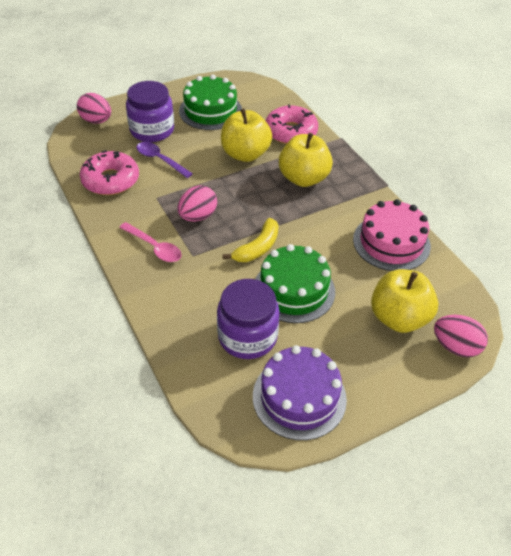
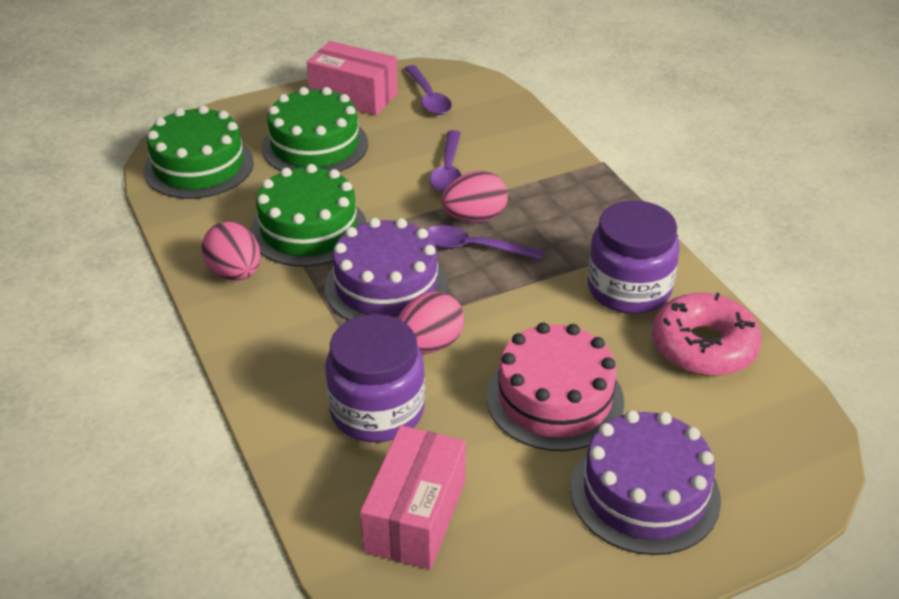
green cake: [179,75,242,130] [255,244,335,323] = 2 -> [143,105,254,199] [250,164,367,267] [262,87,368,172] = 3
pink box: none = 0 -> [307,41,398,115] [360,425,466,570] = 2
pink donut: [80,150,139,195] [265,104,318,144] = 2 -> [652,293,762,376] = 1
pink spoon: [119,222,182,262] = 1 -> none = 0
purple cake: [253,345,347,440] = 1 -> [324,218,448,321] [570,410,721,555] = 2
purple spoon: [136,142,193,178] = 1 -> [404,65,452,115] [426,225,544,261] [430,130,461,192] = 3
yellow apple: [221,109,272,162] [279,133,333,187] [371,269,438,333] = 3 -> none = 0
yellow banana: [223,218,279,262] = 1 -> none = 0

